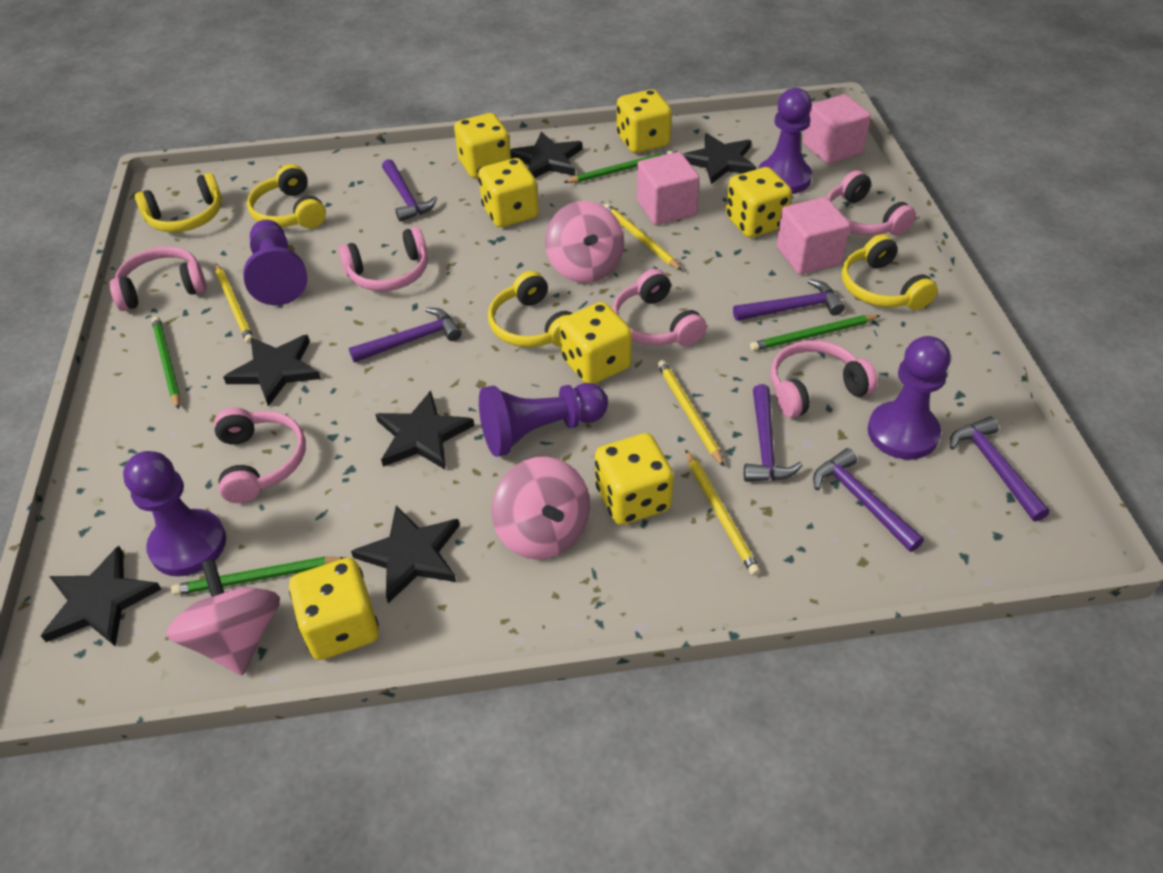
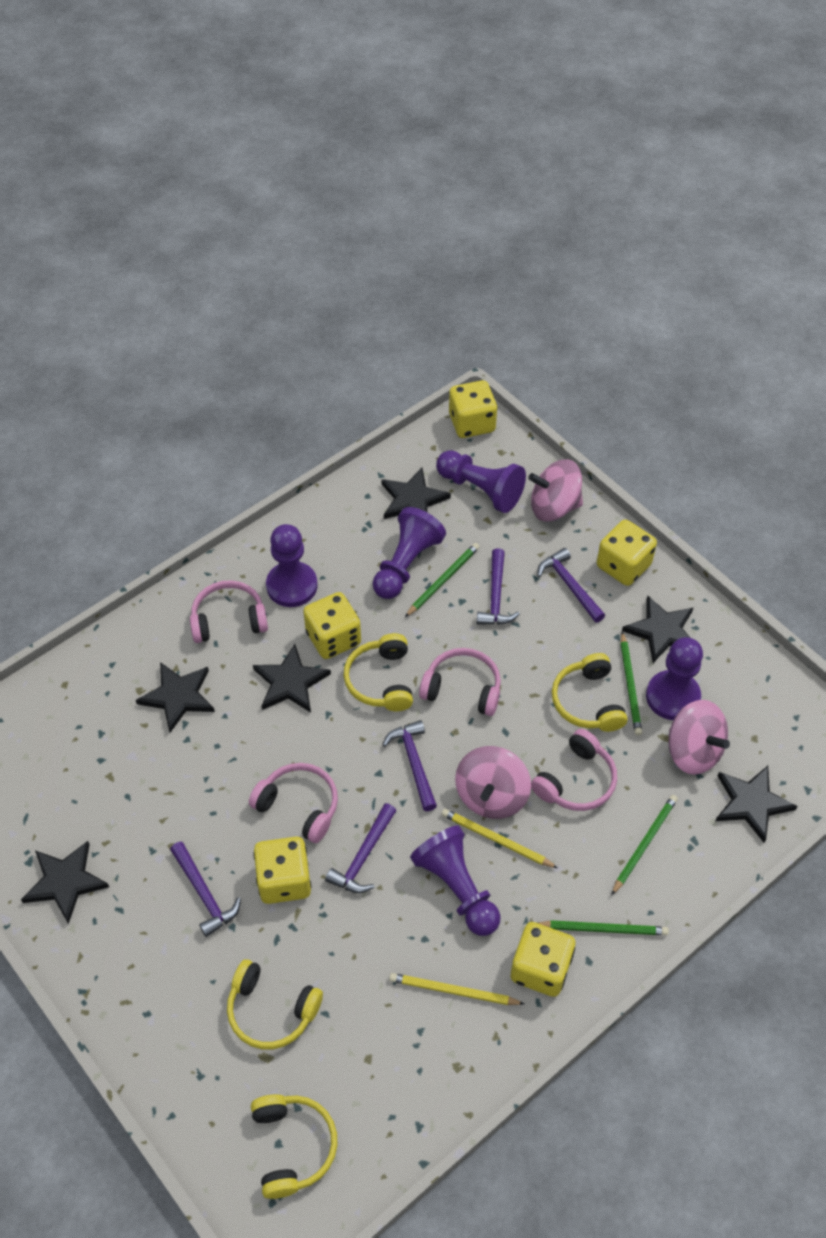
pink cube: [637,152,700,225] [777,197,850,275] [803,94,871,164] = 3 -> none = 0
pink headphones: [110,247,206,311] [214,407,306,503] [338,227,428,291] [612,269,707,346] [770,340,878,418] [827,170,916,236] = 6 -> [190,580,268,643] [249,763,338,843] [419,648,501,716] [531,729,617,811] = 4
purple hammer: [349,308,461,363] [382,159,437,222] [733,279,845,321] [744,384,803,482] [813,448,924,552] [950,417,1050,521] = 6 -> [170,842,241,937] [325,803,397,893] [382,720,437,811] [477,548,520,625] [537,548,605,623] = 5
yellow dice: [289,558,379,660] [454,113,511,178] [478,158,539,227] [560,302,632,384] [595,433,674,525] [617,89,672,153] [726,167,792,238] = 7 -> [253,837,311,904] [303,592,361,659] [449,380,497,438] [511,922,575,997] [597,520,657,586] = 5
yellow pencil: [215,263,254,344] [604,204,682,271] [657,360,724,467] [685,450,760,576] = 4 -> [389,973,524,1005] [441,809,558,868] = 2

